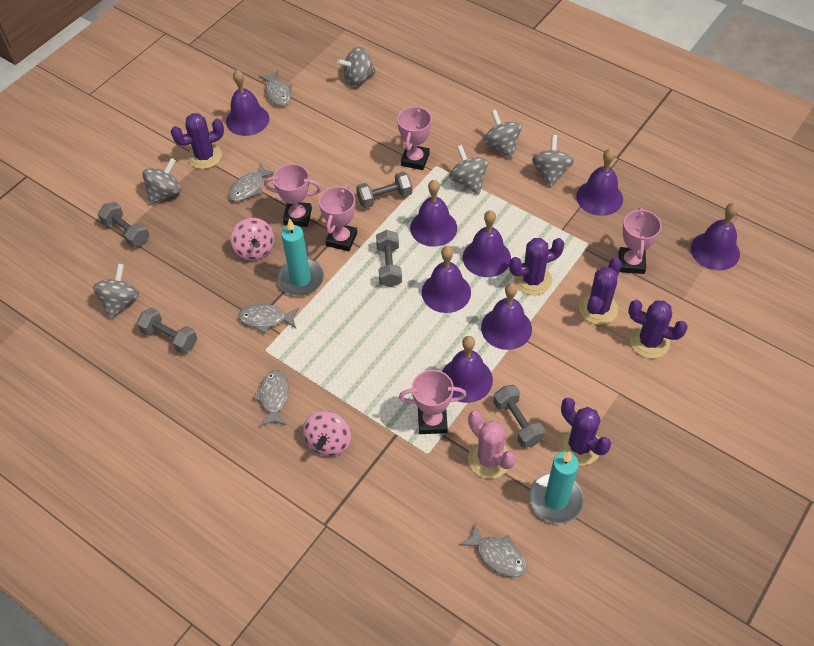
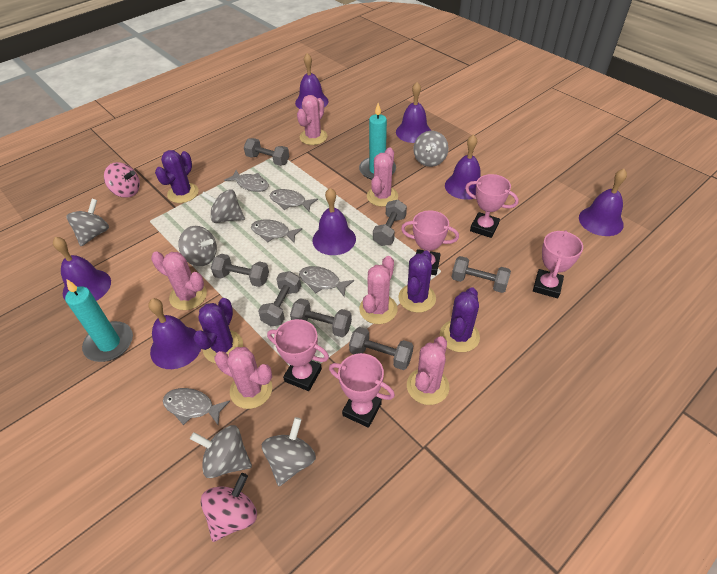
grey dumbbell: [98,202,149,248] [137,308,197,354] [356,172,412,208] [376,230,402,287] [493,385,545,448] = 5 -> [211,254,269,287] [244,138,289,166] [258,271,301,326] [290,298,352,337] [349,327,413,370] [373,200,407,246] [452,256,511,293] = 7
pink cactus: [468,411,516,479] = 1 -> [151,252,207,310] [215,347,272,409] [297,95,327,145] [359,256,397,324] [367,147,398,207] [407,336,449,405] = 6
purple bell: [226,70,269,136] [410,180,457,247] [422,246,471,313] [442,336,493,403] [463,210,511,277] [481,283,532,350] [576,149,623,216] [691,203,740,271] = 8 -> [53,237,111,301] [148,298,201,369] [295,53,328,109] [312,188,356,255] [396,82,431,143] [445,134,481,200] [579,169,627,236] = 7
purple cactus: [171,113,224,169] [509,238,564,295] [558,398,611,465] [579,257,622,325] [628,300,688,358] = 5 -> [155,150,199,203] [194,298,243,363] [398,251,436,313] [440,287,480,352] = 4

